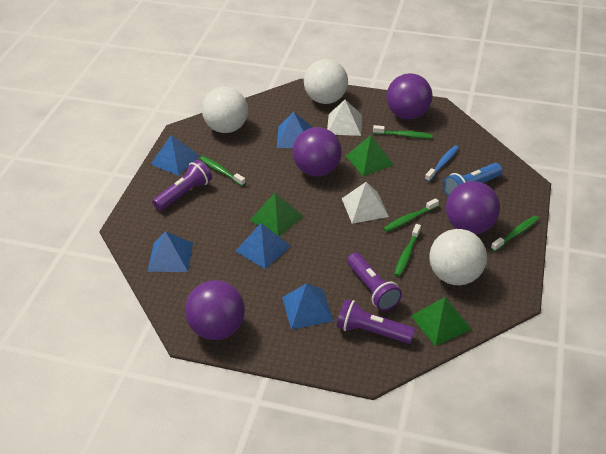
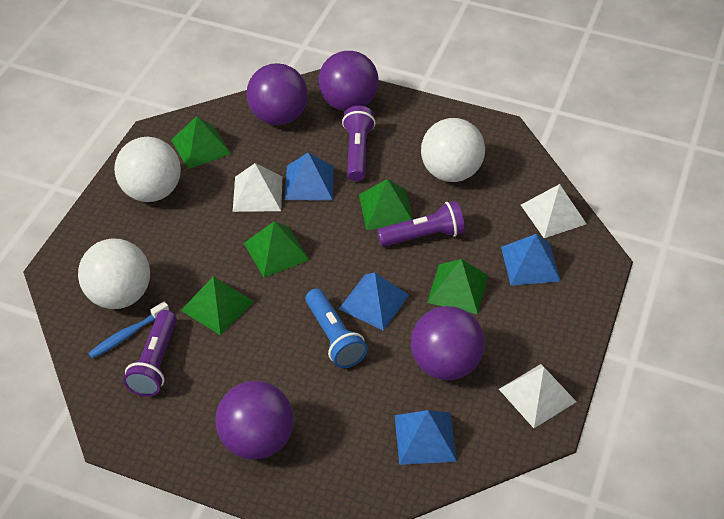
blue pyramid: [147,231,193,272] [151,135,200,176] [235,223,291,269] [277,112,312,148] [282,283,333,330] = 5 -> [285,152,334,201] [339,272,409,331] [395,410,457,465] [501,234,561,286] = 4
green pyramid: [250,193,303,236] [346,135,394,176] [411,297,472,346] = 3 -> [171,116,231,169] [181,276,254,335] [244,221,310,277] [359,179,413,230] [427,259,488,314] = 5
green toothbrush: [200,156,246,186] [373,125,433,139] [383,198,439,232] [394,224,421,277] [491,216,539,251] = 5 -> none = 0
white pyramid: [327,100,362,136] [342,182,389,224] = 2 -> [233,163,282,212] [499,364,576,428] [521,184,587,238] = 3

